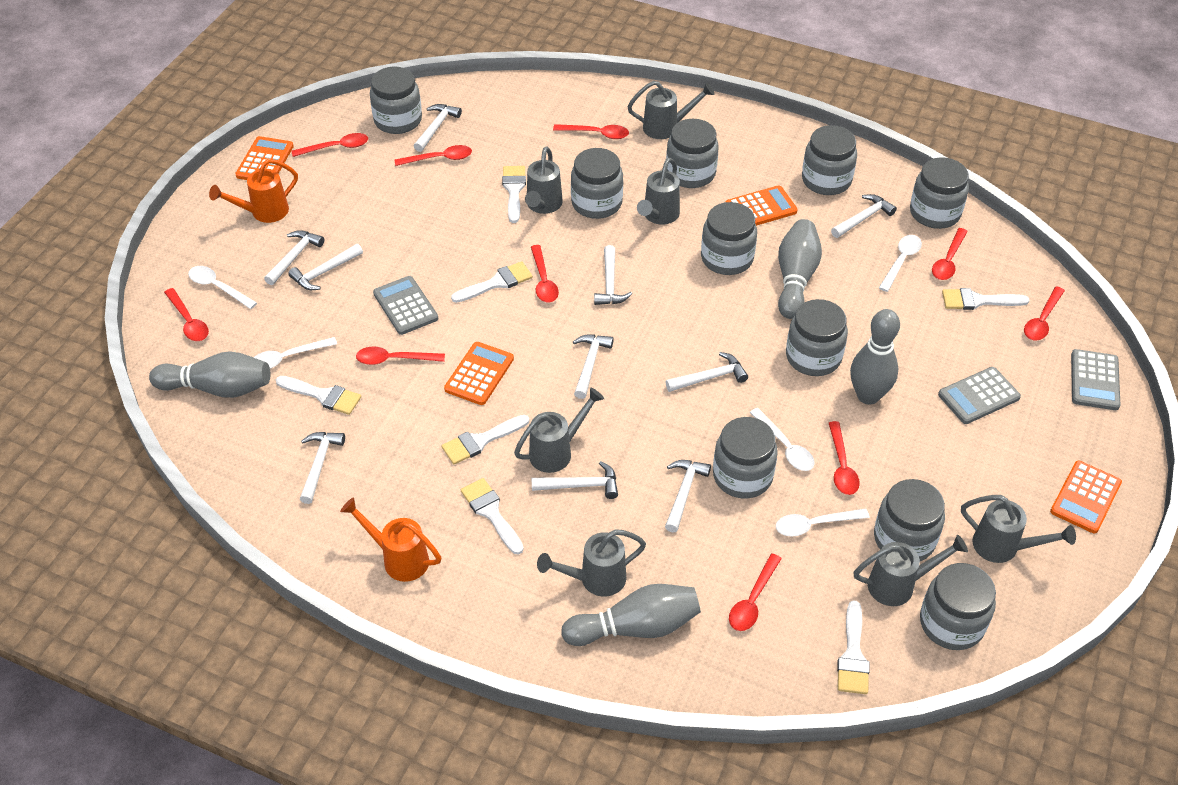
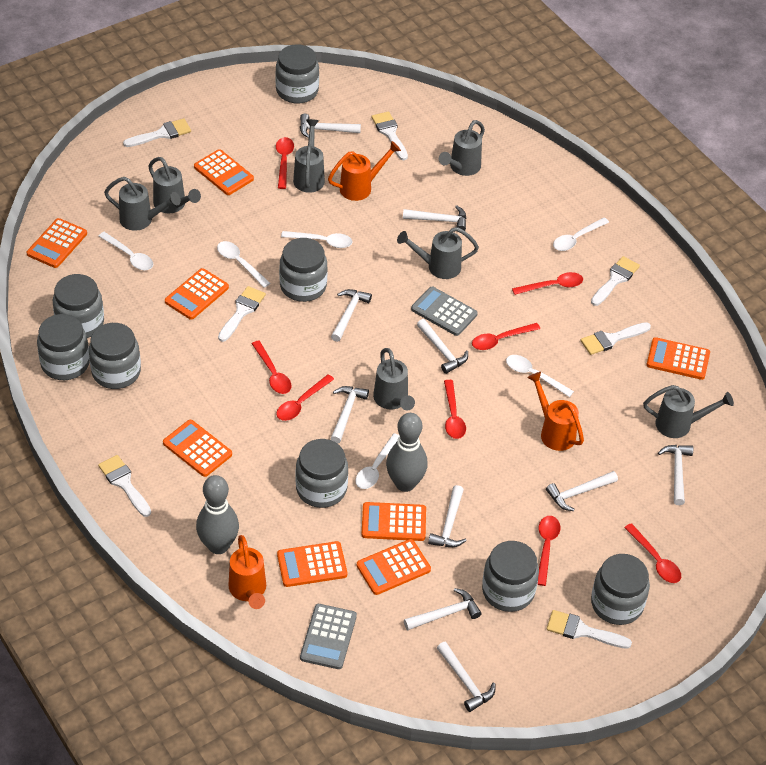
grey bowling pin: [149,351,270,398] [562,584,701,646] [778,219,822,319] [850,309,900,405] = 4 -> [196,475,239,554] [386,413,428,492] = 2
grey calculator: [373,276,438,335] [938,367,1021,424] [1071,349,1120,410] = 3 -> [300,604,357,669] [411,287,478,336] = 2
grey jar: [370,67,422,134] [571,148,623,219] [666,119,719,188] [701,202,757,275] [713,417,778,498] [786,299,848,376] [802,125,857,195] [874,479,945,561] [910,157,969,229] [920,563,996,650] = 10 -> [37,314,90,380] [53,274,104,338] [89,323,141,389] [275,44,319,104] [279,238,328,302] [296,439,348,508] [482,541,539,612] [591,554,650,625] = 8
orange calculator: [235,136,294,180] [444,342,514,405] [726,185,798,226] [1050,460,1122,533] = 4 -> [27,218,87,268] [163,420,232,477] [165,268,229,320] [194,149,254,195] [277,541,347,587] [357,539,431,595] [361,502,426,541] [646,337,710,380] = 8
orange watering can: [209,159,298,223] [340,497,441,582] = 2 -> [229,535,266,609] [328,141,401,201] [527,372,584,451] = 3
red spoon: [164,288,209,341] [291,133,368,157] [356,346,445,365] [394,145,472,166] [531,245,559,302] [553,124,629,139] [729,554,782,631] [829,421,860,495] [932,228,968,280] [1024,286,1065,341] = 10 -> [252,341,292,394] [276,137,294,189] [276,374,334,421] [444,380,466,439] [472,323,540,350] [512,272,583,295] [537,516,560,586] [624,523,681,583] = 8
white spoon: [188,266,257,309] [253,337,337,369] [750,408,814,471] [776,508,870,536] [879,235,922,292] = 5 -> [99,232,153,270] [217,241,270,288] [281,231,353,248] [355,433,400,489] [506,355,574,397] [553,218,609,251] = 6

